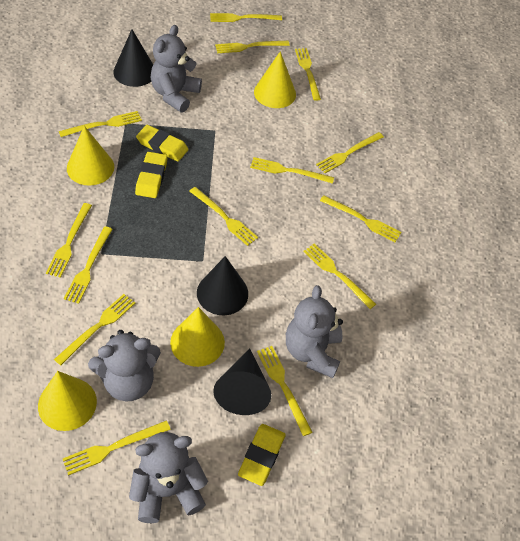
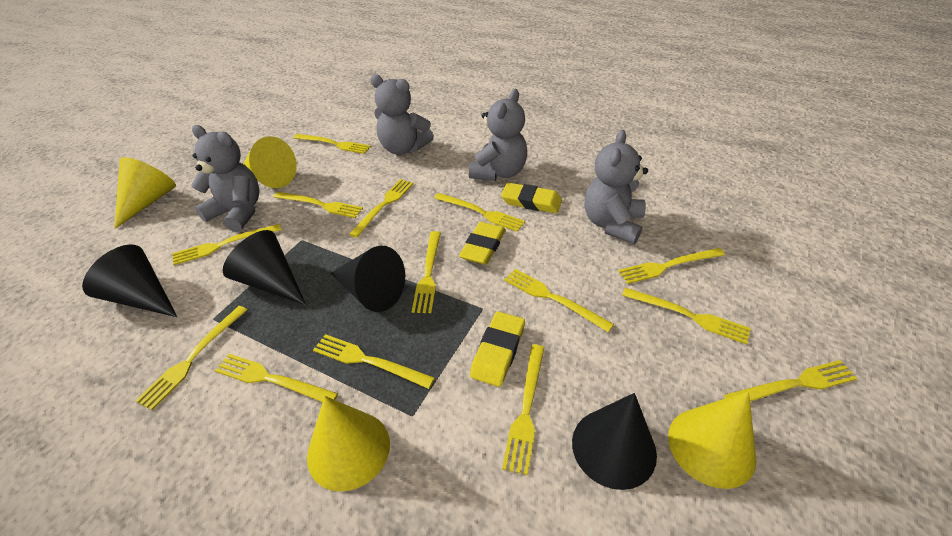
black cone: [114,29,153,87] [197,256,248,315] [213,348,271,415] = 3 -> [82,244,177,317] [223,230,306,305] [331,246,405,312] [572,393,657,490] = 4

